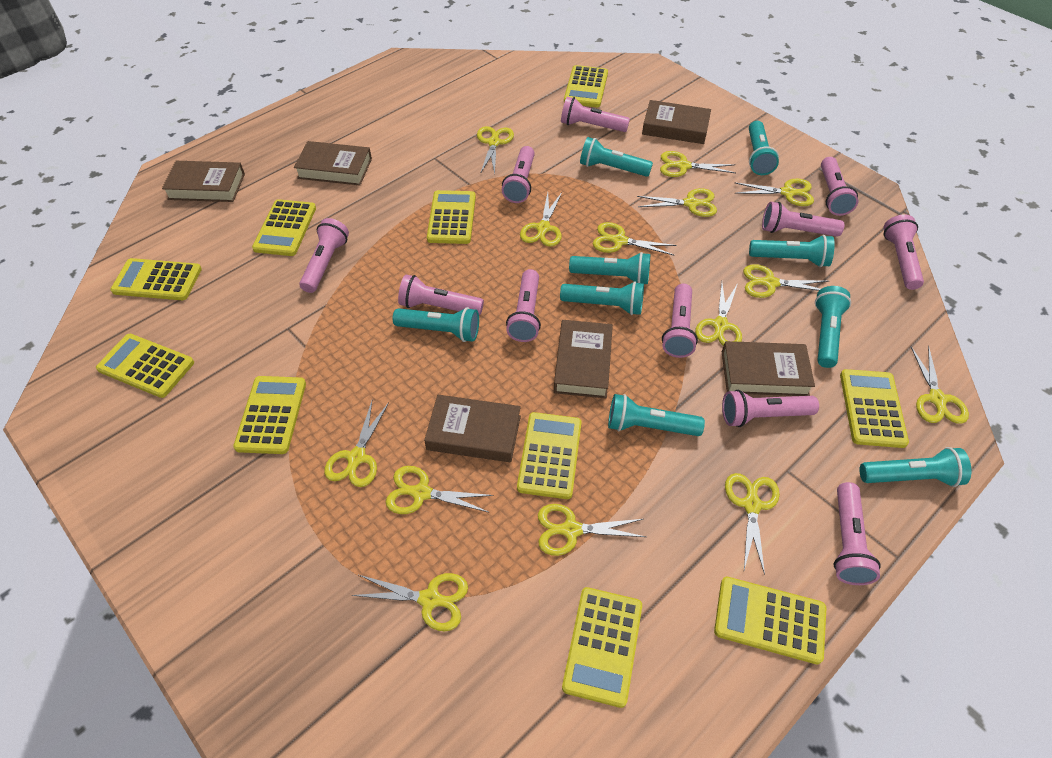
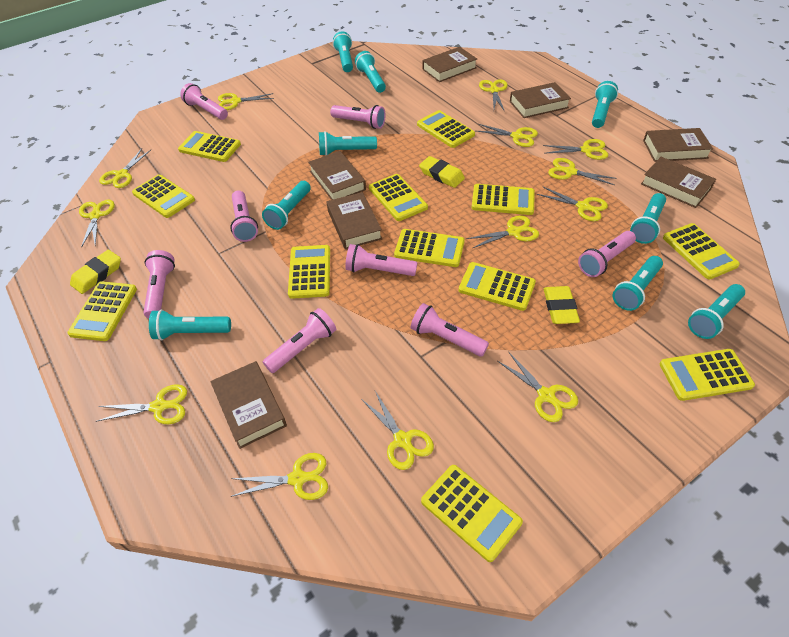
brown book: [162,161,245,202] [294,141,372,186] [424,395,521,462] [554,320,613,398] [642,100,711,144] [722,341,815,396] = 6 -> [210,361,287,449] [308,151,366,200] [327,192,382,249] [422,47,477,82] [510,82,571,118] [641,157,716,208] [643,128,713,162] = 7
pink flashlight: [299,218,349,293] [398,275,484,315] [502,146,535,203] [506,269,541,342] [561,97,630,132] [662,284,698,358] [722,390,819,427] [762,202,844,237] [821,157,858,216] [834,482,881,585] [883,215,924,290] = 11 -> [143,250,175,318] [180,83,228,120] [230,190,258,242] [263,308,336,373] [330,105,386,129] [345,244,417,276] [411,303,489,357] [578,231,636,277] = 8
yellow calculator: [96,334,194,398] [111,258,202,300] [233,376,306,454] [252,199,316,256] [427,190,476,244] [517,412,582,499] [562,587,642,708] [564,65,608,107] [714,577,826,664] [840,369,909,448] = 10 -> [67,281,137,341] [132,175,195,218] [178,131,241,162] [288,245,330,299] [369,174,428,221] [394,229,465,267] [417,110,475,148] [421,465,523,562] [459,262,536,311] [471,184,535,215] [660,349,755,401] [663,223,740,280] = 12
yellow eraser: none = 0 -> [70,250,121,294] [419,156,465,188] [544,286,580,324] = 3
yellow scissors: [324,399,389,487] [352,573,468,631] [386,466,494,514] [477,126,514,174] [520,192,562,247] [538,504,646,556] [592,222,677,256] [637,188,717,217] [660,151,736,177] [695,283,742,346] [725,473,780,575] [734,179,814,206] [743,264,828,298] [911,346,969,424] = 14 -> [79,199,115,248] [96,384,187,424] [99,148,151,188] [218,93,274,110] [231,453,328,500] [361,391,434,470] [467,216,539,248] [477,124,538,147] [479,79,508,112] [498,353,578,422] [537,186,608,221] [543,139,608,160] [548,158,617,185] = 13

